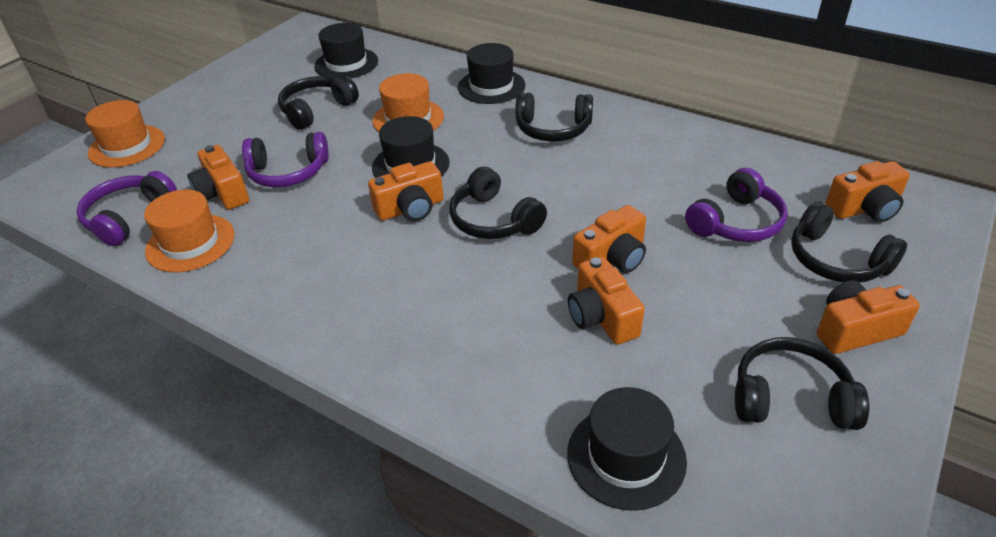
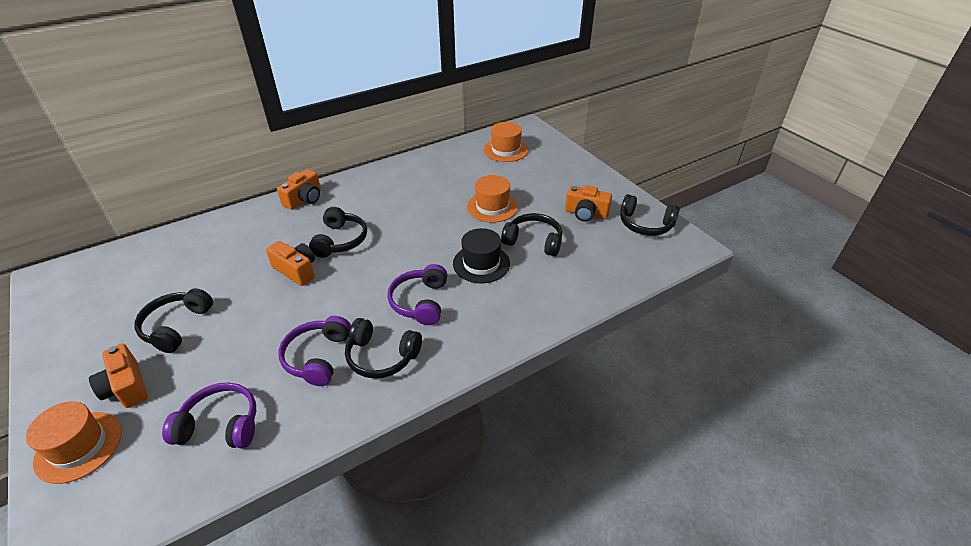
black hat: [314,23,378,79] [372,116,450,178] [458,43,525,104] [567,387,687,511] = 4 -> [453,228,510,283] = 1
orange camera: [187,145,249,210] [368,161,444,221] [568,256,645,345] [573,205,646,273] [817,280,920,354] [825,161,910,222] = 6 -> [89,344,148,408] [266,241,315,286] [277,169,321,210] [565,185,612,222] = 4

